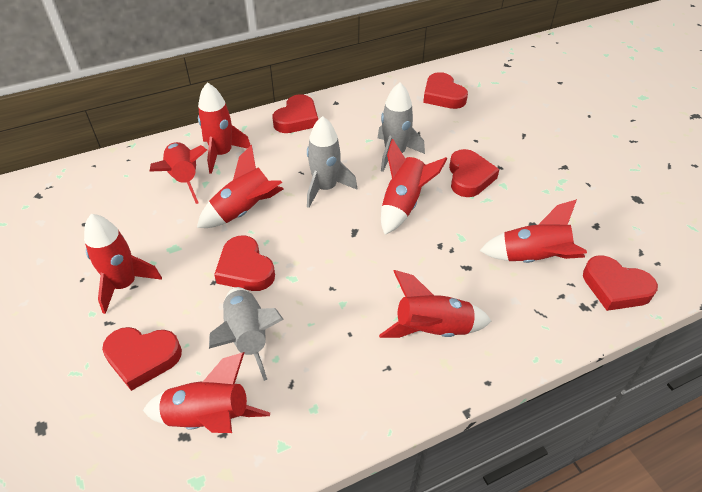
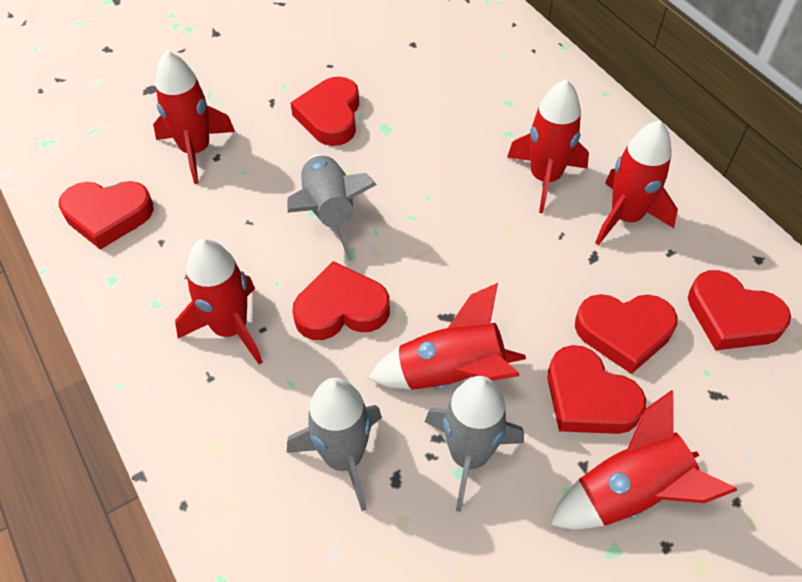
red rocket: [84,214,162,314] [143,352,270,433] [149,142,207,204] [197,145,283,228] [198,82,250,174] [379,270,491,338] [381,139,447,235] [479,199,587,263] = 8 -> [153,51,235,184] [175,239,263,364] [368,283,526,390] [507,79,589,213] [550,390,737,529] [595,120,678,245] = 6

